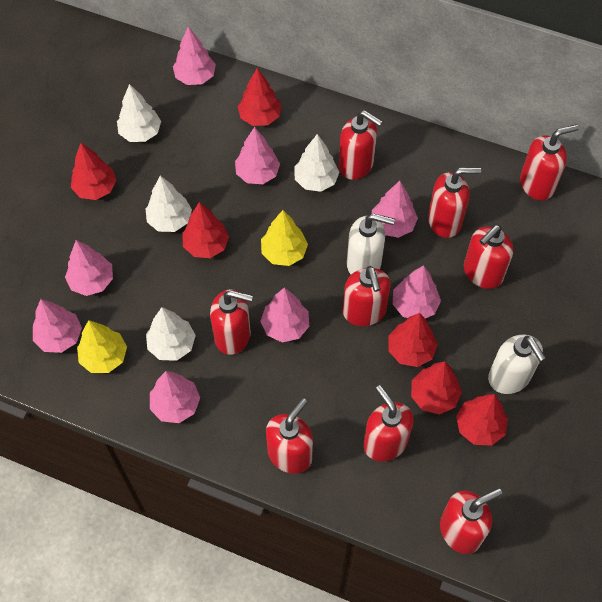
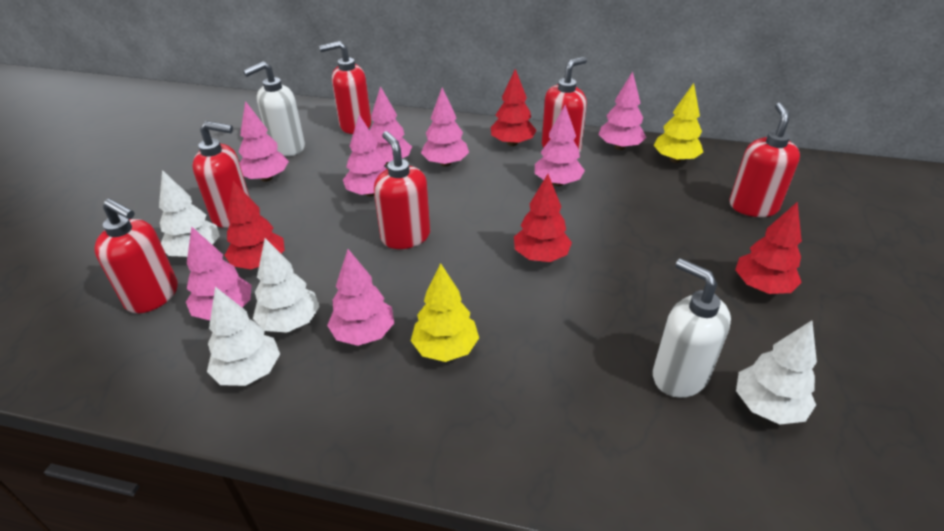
red soap dispenser: [210,289,253,355] [266,398,313,474] [339,110,383,180] [343,266,391,326] [363,385,414,461] [428,167,481,238] [440,488,502,554] [464,225,513,289] [520,124,578,200] = 9 -> [94,199,178,314] [192,121,250,228] [319,41,371,134] [374,131,430,249] [542,57,587,153] [730,103,800,217] = 6
red tree: [71,143,117,200] [182,202,229,258] [237,68,281,126] [388,313,438,367] [411,361,462,415] [456,394,508,446] = 6 -> [224,181,285,269] [491,69,536,146] [514,174,572,262] [735,202,802,294] = 4

